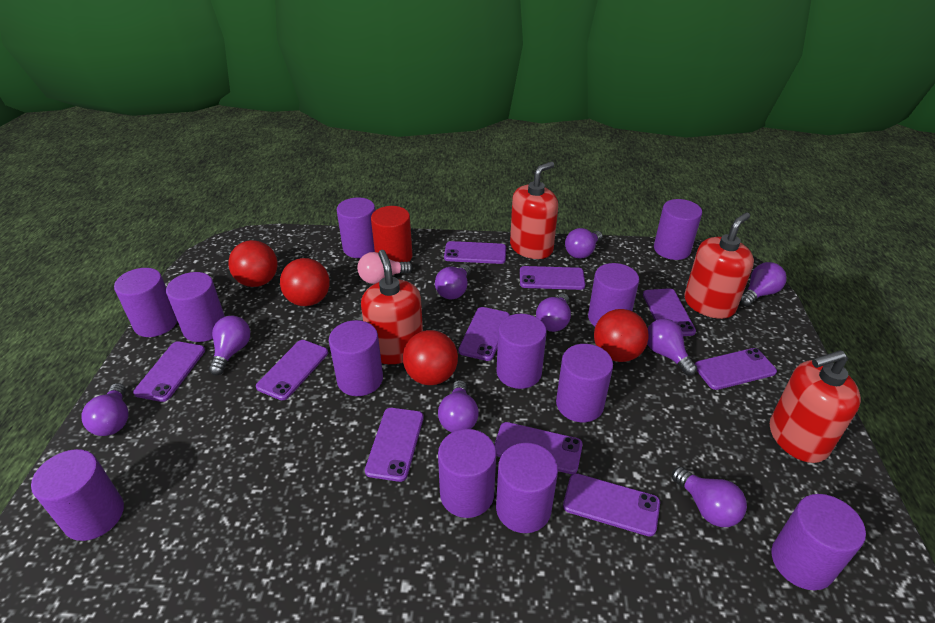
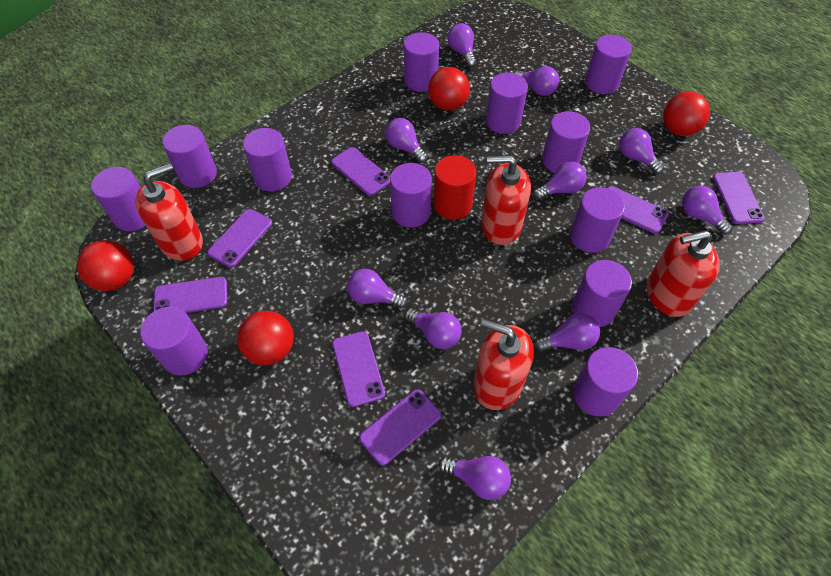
pink light bulb: [357,252,413,284] = 1 -> none = 0
purple light bulb: [81,383,128,436] [209,316,250,376] [435,264,471,299] [438,380,479,432] [536,293,571,332] [565,228,603,259] [647,319,697,376] [672,467,747,527] [740,262,787,306] = 9 -> [347,269,408,309] [385,118,428,163] [405,308,462,349] [439,456,511,500] [448,23,476,67] [514,66,559,96] [533,161,587,200] [534,313,600,352] [619,128,664,175] [682,186,733,235] = 10
purple phone: [133,341,205,402] [256,340,328,400] [365,408,424,482] [444,241,506,264] [458,307,510,361] [494,422,583,474] [520,266,585,290] [563,473,660,537] [643,288,696,336] [695,348,777,390] = 10 -> [153,277,227,313] [207,209,272,268] [331,147,390,196] [332,331,385,407] [359,390,441,466] [608,186,669,234] [713,172,765,224] = 7

